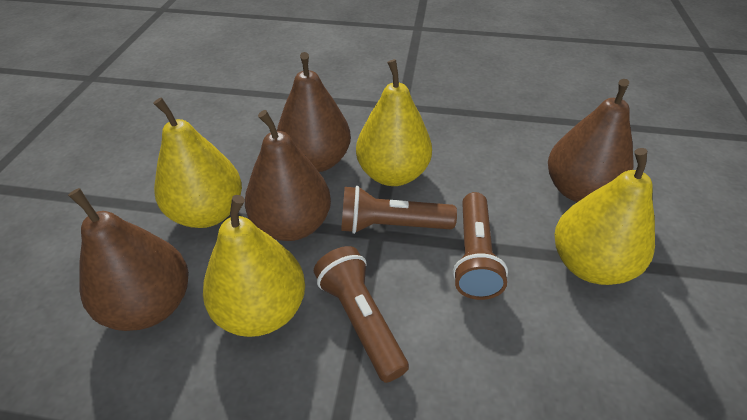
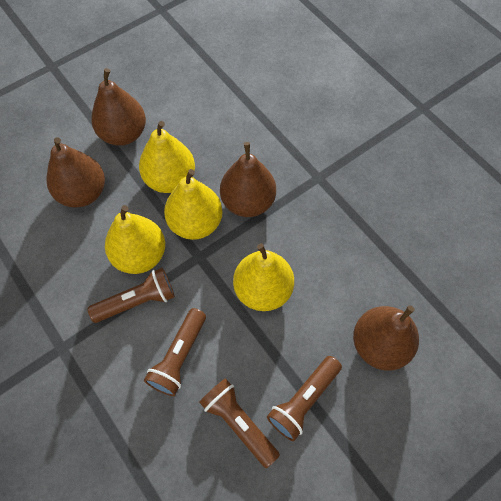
brown flashlight: [314,246,409,383] [341,186,457,234] [453,192,508,300] = 3 -> [88,268,175,323] [144,308,206,396] [199,378,280,468] [267,356,342,441] = 4

